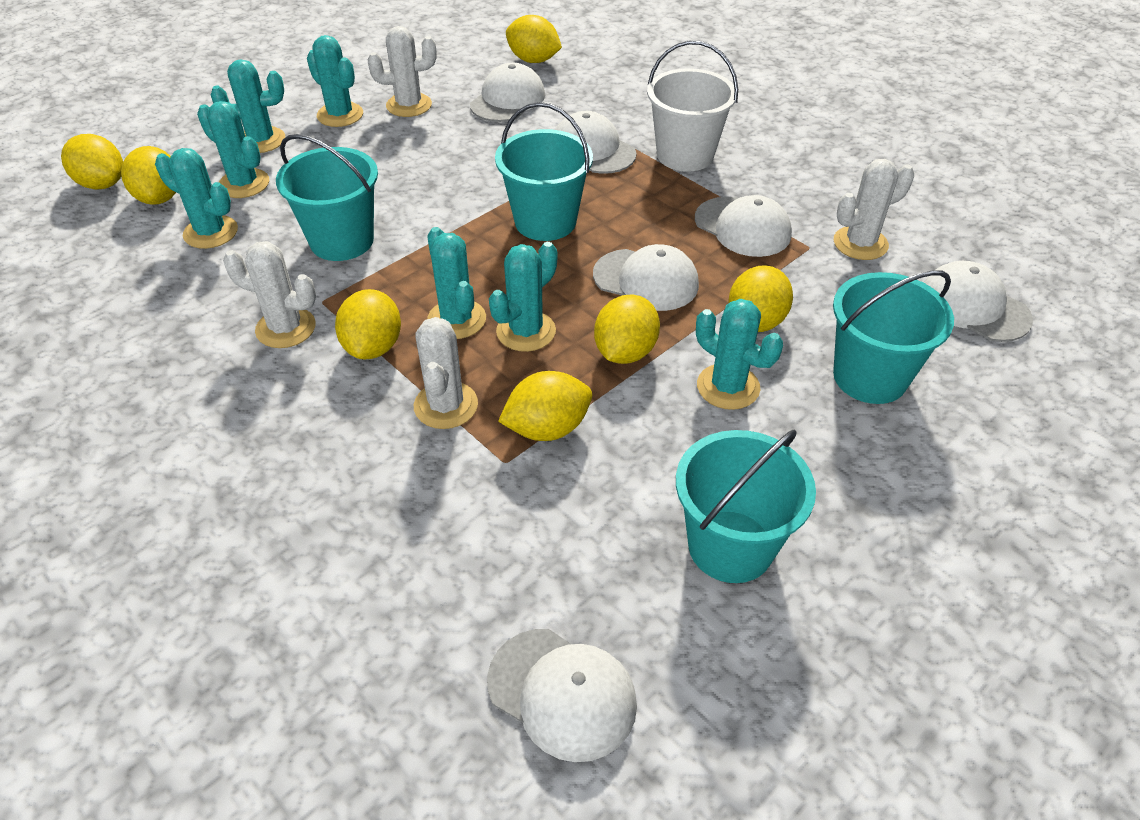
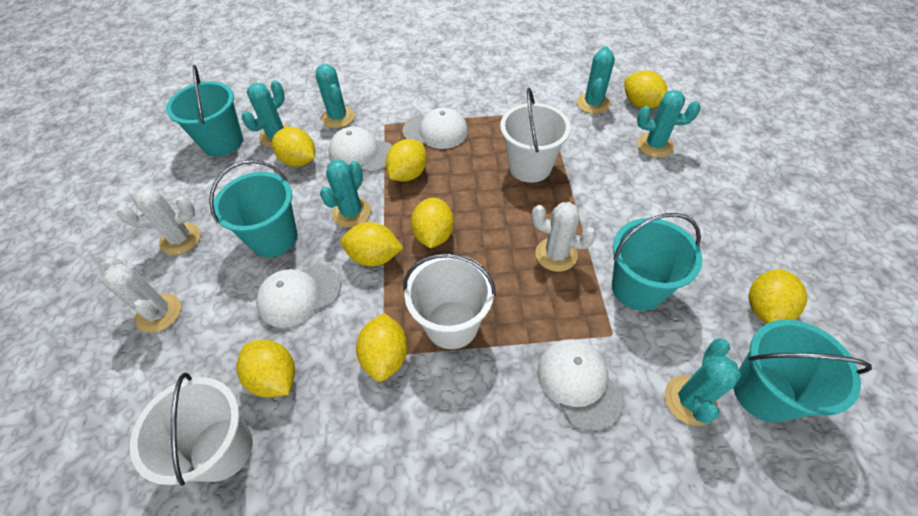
turquoise cactus: [155,148,238,249] [197,101,269,198] [211,59,285,153] [307,35,363,127] [427,227,486,339] [489,242,557,352] [696,299,783,410] = 7 -> [242,81,290,147] [316,64,355,128] [320,160,371,228] [577,46,615,114] [637,90,701,157] [665,338,741,426] = 6
white bucket: [647,41,738,172] = 1 -> [130,373,253,486] [403,253,496,349] [500,88,571,183] = 3
white cactus: [223,241,316,348] [368,26,436,117] [414,317,478,429] [834,159,914,260] = 4 -> [103,258,181,333] [118,187,201,255] [532,202,596,272] = 3
white cap: [470,63,545,122] [487,629,637,762] [556,111,636,174] [593,244,699,311] [695,195,792,257] [924,261,1033,342] = 6 -> [256,264,341,328] [328,126,392,172] [403,107,468,149] [537,339,623,431] = 4
yellow lemon: [61,134,123,189] [121,146,176,205] [335,289,401,359] [498,371,592,441] [506,15,562,63] [594,295,660,364] [729,265,793,332] = 7 -> [236,340,295,397] [272,127,315,167] [341,222,403,266] [356,313,408,382] [386,139,427,182] [411,198,454,248] [624,71,668,109] [748,269,807,324] = 8

